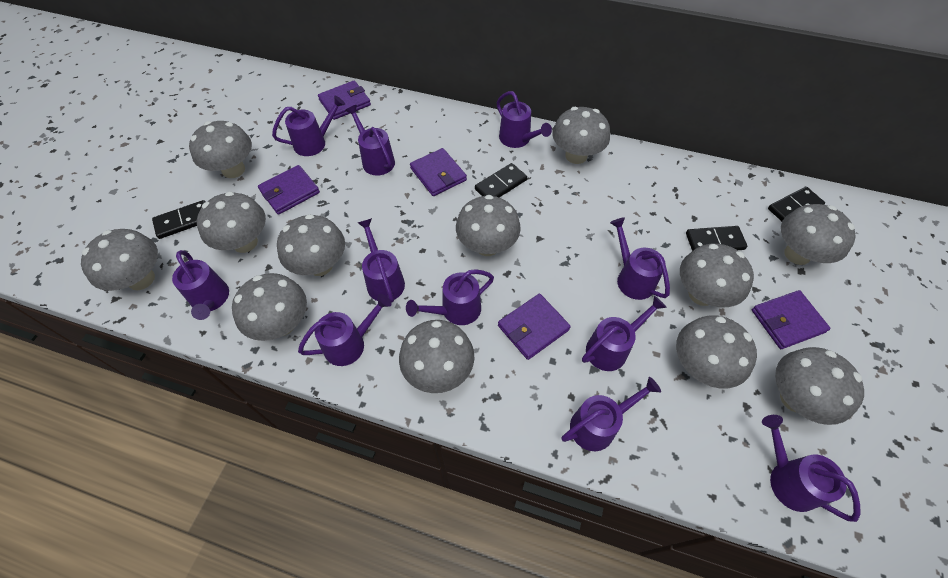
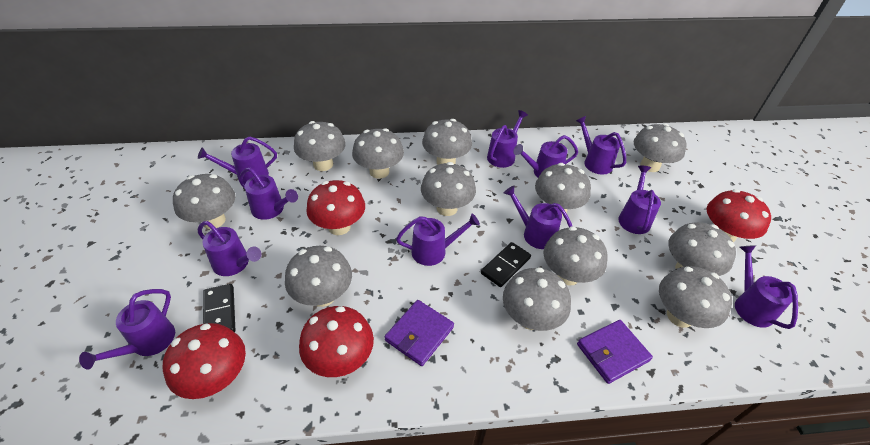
black domino: [152,200,205,239] [475,163,527,197] [686,226,747,251] [768,187,825,221] = 4 -> [203,284,235,332] [481,242,531,287] = 2
purple wallet: [258,165,320,215] [318,81,371,120] [410,148,467,196] [498,294,571,360] [752,290,831,349] = 5 -> [385,300,454,366] [577,320,653,384] = 2
red mushroom: none = 0 -> [163,323,246,399] [299,306,374,377] [306,180,365,235] [707,189,771,243] = 4

